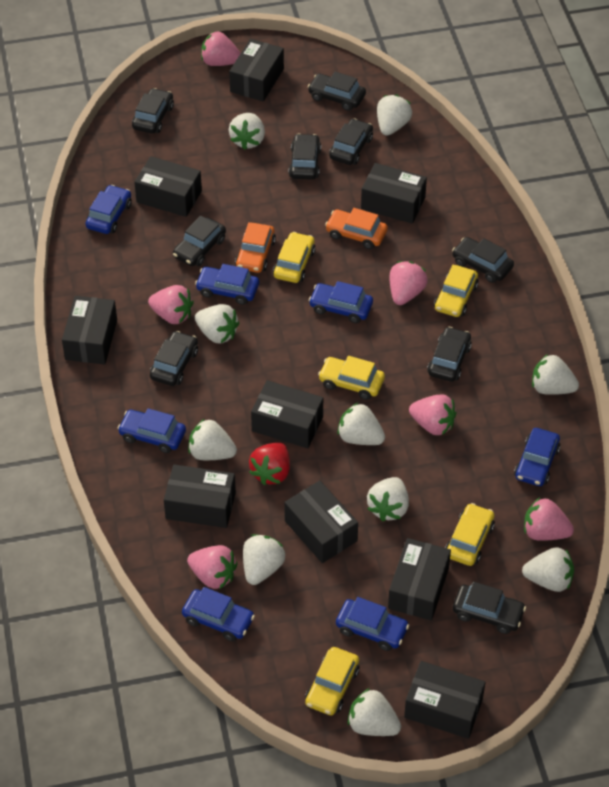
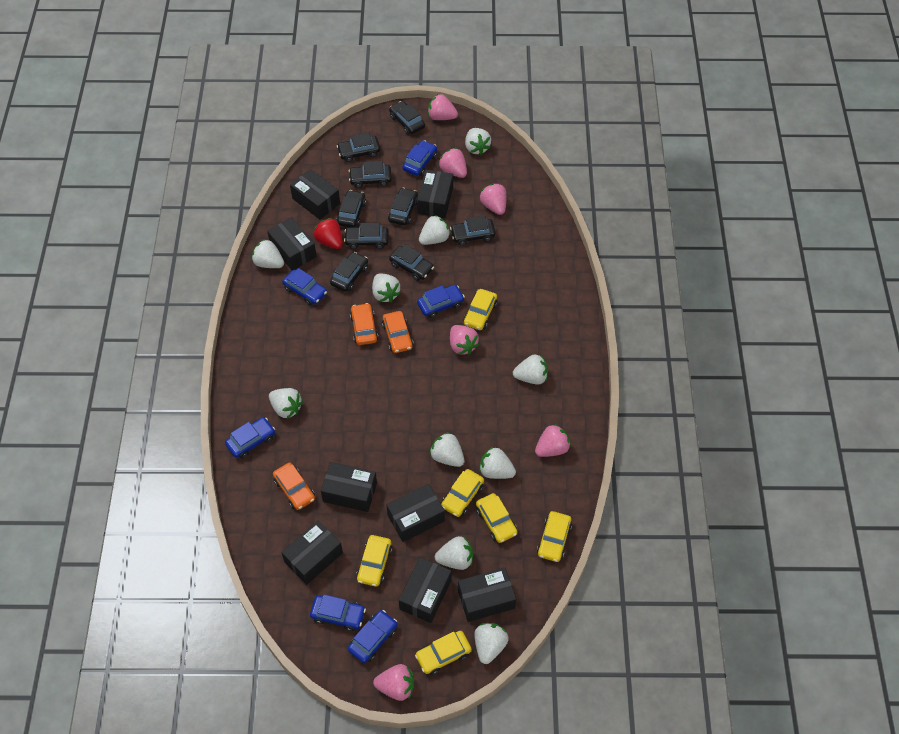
black box: [62,296,117,364] [134,156,202,217] [164,464,236,528] [229,39,284,102] [251,380,323,448] [284,481,358,563] [361,163,427,224] [388,538,451,621] [404,661,485,739] = 9 -> [267,217,317,270] [281,521,343,585] [290,169,340,220] [321,462,377,512] [386,484,445,542] [399,557,451,623] [417,170,453,218] [458,568,516,622] = 8
blue car: [85,185,132,234] [118,408,186,453] [182,587,255,641] [195,264,259,305] [309,281,373,323] [336,597,409,651] [514,428,561,486] = 7 -> [225,417,275,459] [282,268,327,306] [310,594,366,631] [348,610,398,663] [402,140,437,176] [417,285,465,318] = 6
orange car: [235,222,276,273] [325,208,388,249] = 2 -> [273,463,315,510] [350,303,378,345] [382,311,413,353] = 3
yellow car: [273,232,316,283] [305,647,360,715] [318,356,385,400] [434,265,479,317] [445,503,495,566] = 5 -> [356,535,392,587] [415,631,472,675] [441,469,484,517] [463,289,497,330] [476,493,517,543] [537,511,572,562] = 6

